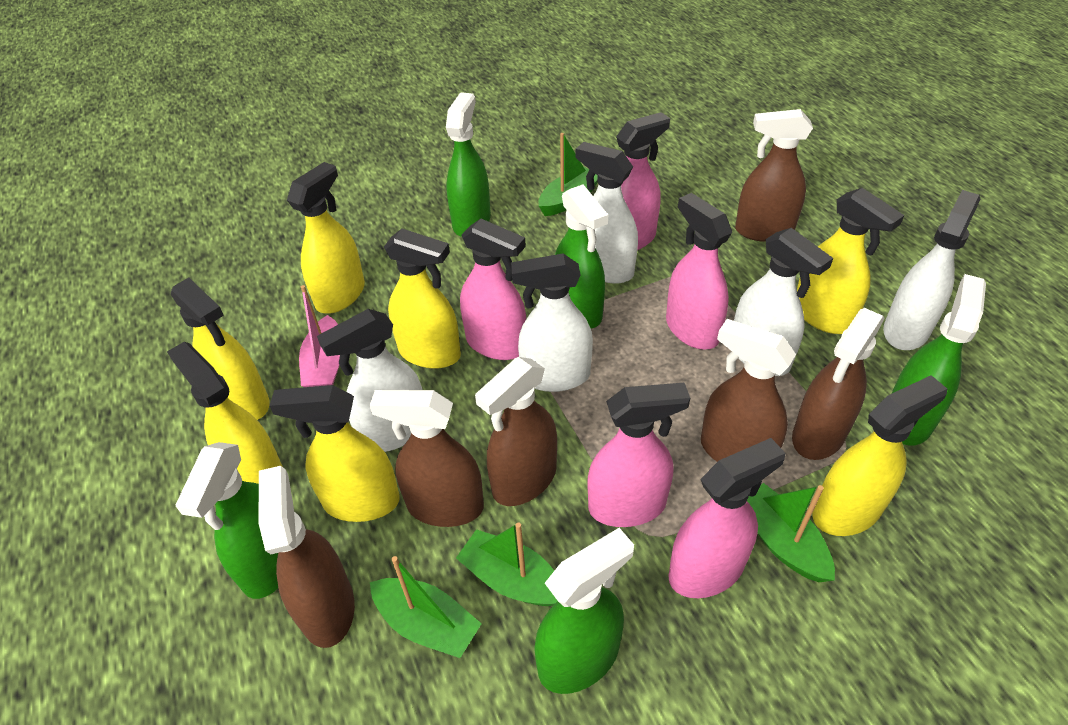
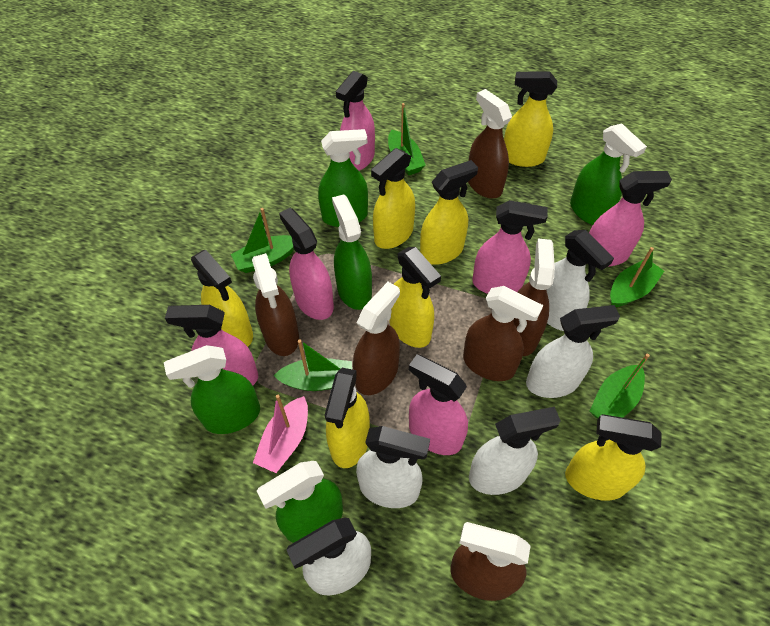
green boat: [370,556,482,658] [456,522,557,606] [539,133,598,216] [747,483,835,582] = 4 -> [231,208,294,273] [273,340,352,391] [388,103,426,175] [590,354,650,419] [610,247,664,307] = 5
pink spray bottle: [460,219,526,360] [588,383,690,527] [616,112,670,250] [666,193,732,350] [668,438,785,598] = 5 -> [165,305,258,385] [279,208,334,320] [336,71,375,171] [409,354,468,455] [472,200,548,294] [589,171,672,267] = 6

